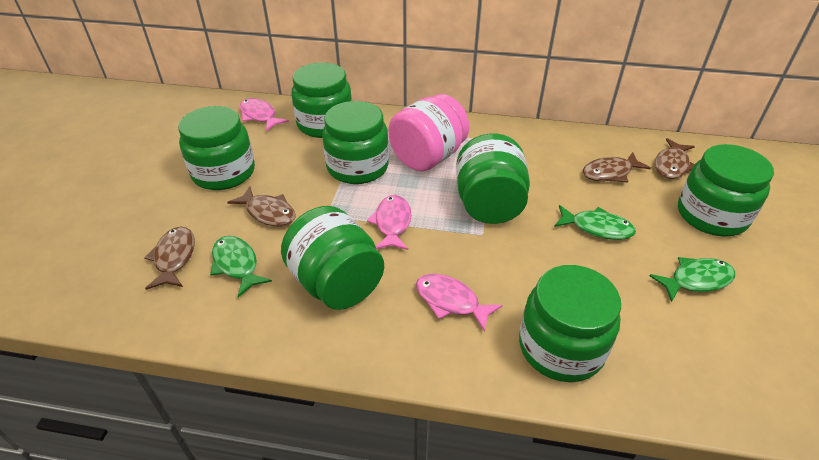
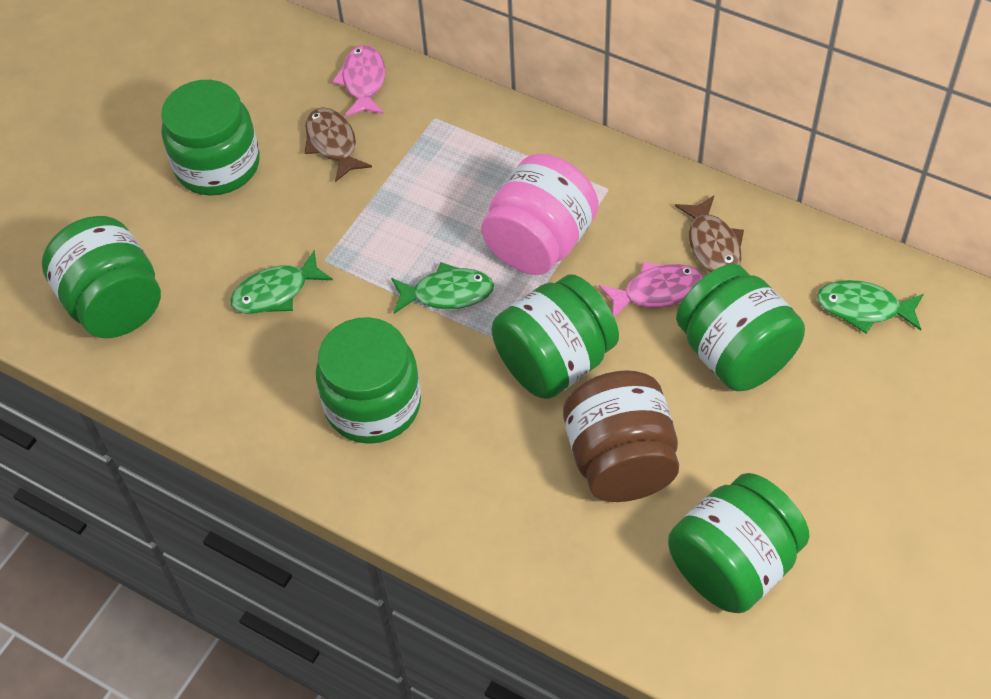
brown fish: [144,227,195,290] [227,186,296,227] [583,152,651,182] [655,138,695,179] = 4 -> [305,107,372,182] [675,196,744,272] = 2
brown jar: none = 0 -> [563,370,679,502] = 1
green jar: [178,106,255,190] [281,206,384,310] [291,63,352,138] [322,101,389,184] [456,133,530,224] [519,265,621,382] [678,144,774,236] = 7 -> [42,216,161,338] [161,80,260,196] [316,317,421,444] [492,275,619,399] [668,473,810,613] [676,264,805,391] = 6
pink fish: [240,98,289,132] [367,195,411,250] [416,274,503,332] = 3 -> [332,45,385,117] [599,262,703,318] = 2

